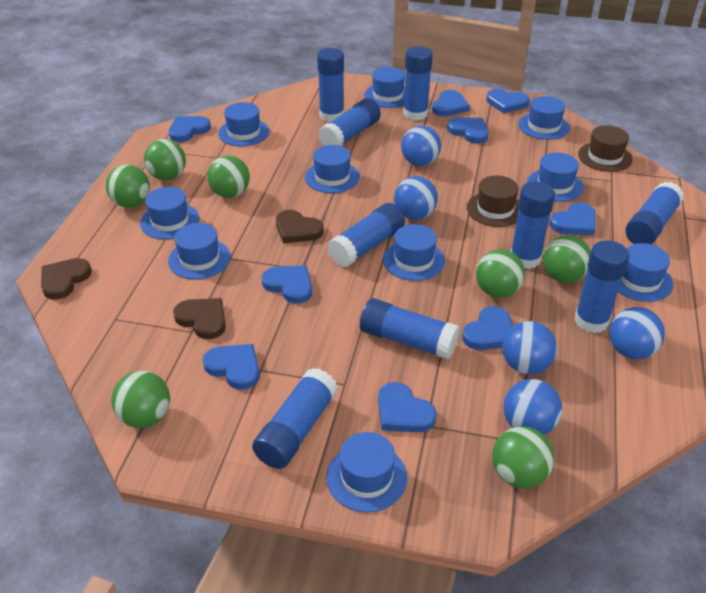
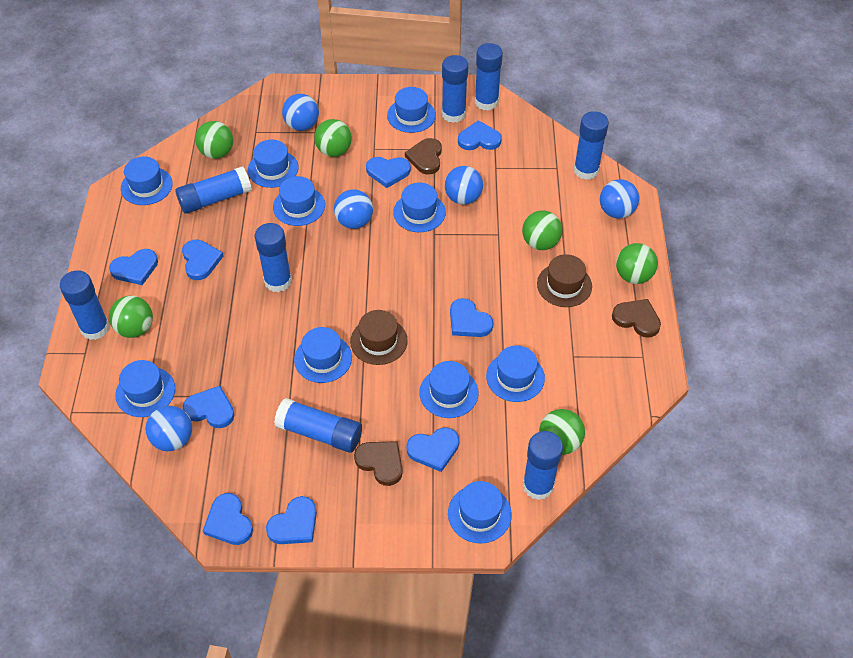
blue glue stick: [252,368,338,469] [317,48,344,122] [318,98,381,146] [327,203,405,268] [360,298,460,360] [403,46,433,120] [511,181,555,269] [575,240,630,333] [626,181,684,244] = 9 -> [60,270,110,340] [175,167,252,214] [255,223,292,292] [274,398,362,453] [442,55,468,123] [475,43,503,111] [523,431,563,500] [574,111,609,180] = 8
green ball: [106,165,150,208] [111,371,170,428] [144,139,186,181] [207,155,250,198] [476,249,525,298] [492,426,554,488] [543,235,591,283] = 7 -> [109,296,153,338] [195,121,233,159] [314,119,352,157] [522,210,562,250] [539,409,585,455] [616,243,658,284] = 6

